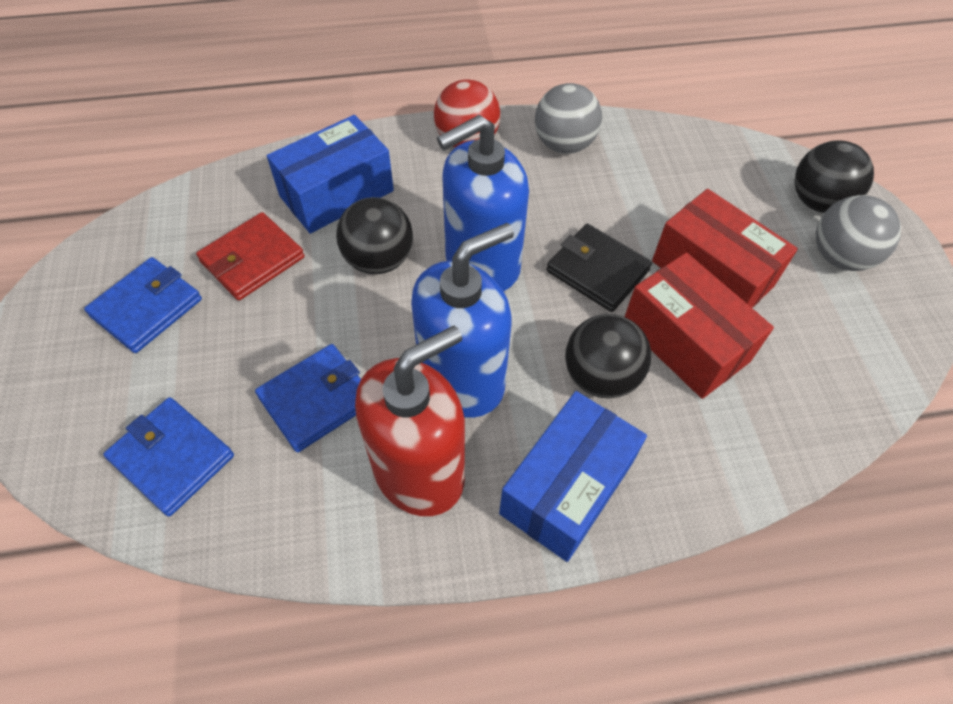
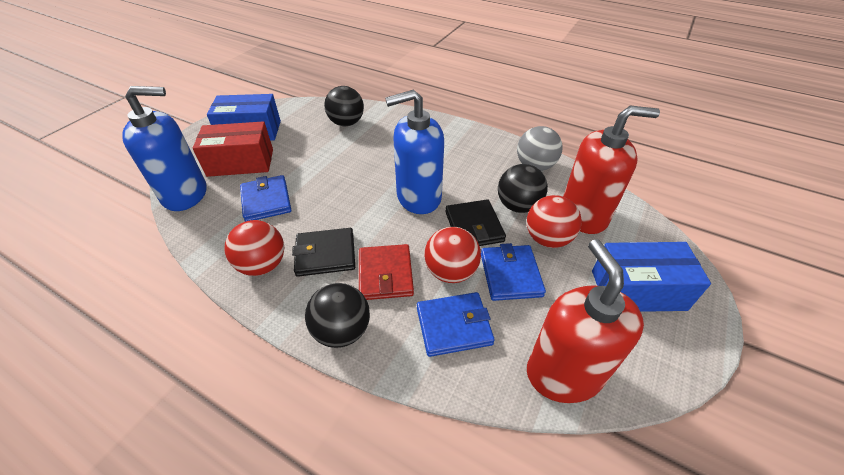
black wallet: [546,223,652,312] = 1 -> [292,228,355,277] [445,199,506,246] = 2
grey ball: [535,83,602,154] [816,195,901,271] = 2 -> [517,126,562,171] = 1
red ball: [434,80,501,148] = 1 -> [225,220,284,276] [424,227,481,283] [527,195,582,248] = 3
red box: [625,252,774,399] [652,189,798,308] = 2 -> [193,121,273,177] = 1
red soap dispenser: [355,325,465,516] = 1 -> [527,239,644,403] [563,105,660,234] = 2

